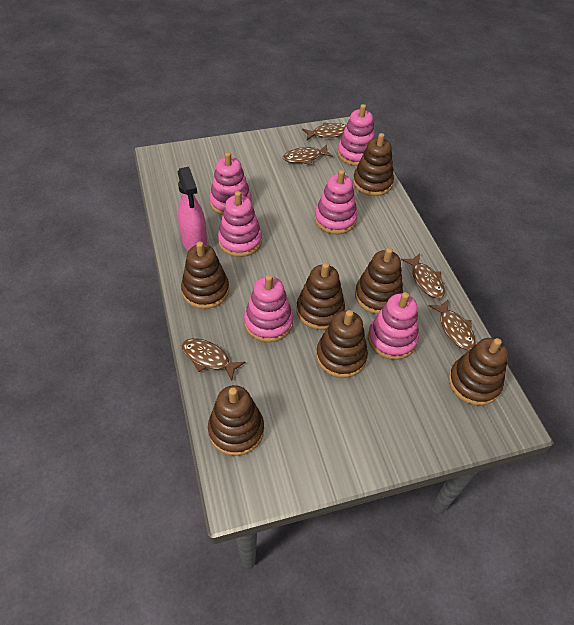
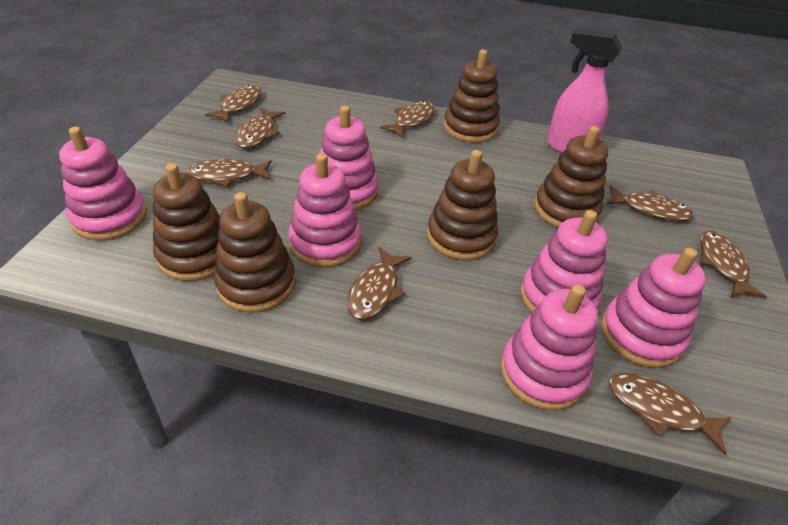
brown fish: [182,338,245,381] [283,144,333,165] [302,123,347,140] [401,253,445,298] [428,299,476,350] = 5 -> [186,159,272,187] [205,85,262,123] [235,107,285,148] [347,247,412,320] [380,101,435,138] [607,185,694,221] [609,373,732,455] [700,230,767,298] = 8
brown stacking toy: [181,242,229,309] [208,385,264,456] [296,262,345,330] [316,310,368,378] [353,133,394,196] [355,248,403,314] [448,338,508,406] = 7 -> [153,163,220,281] [214,192,296,313] [427,150,498,260] [444,50,500,143] [534,126,608,228] = 5

